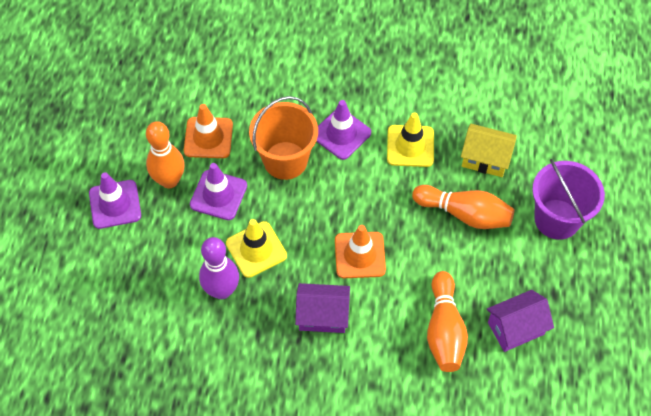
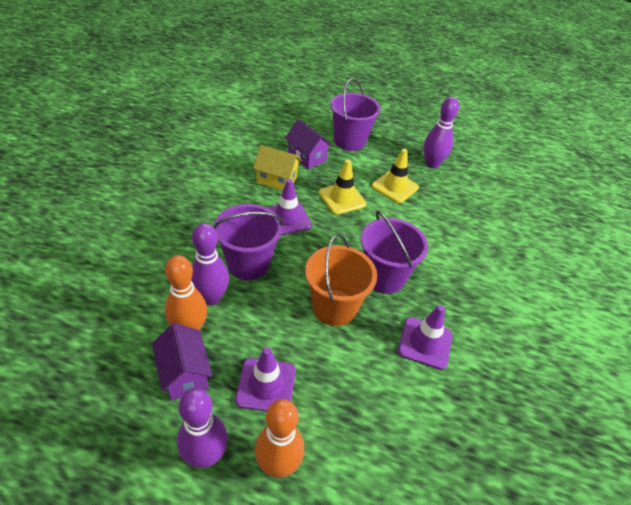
orange bowling pin: [146,121,185,188] [412,185,514,229] [427,271,468,372] = 3 -> [165,255,207,330] [255,399,304,478] = 2
orange traffic cone: [184,104,233,158] [335,225,386,278] = 2 -> none = 0
purple bowling pin: [199,237,239,299] = 1 -> [177,389,228,468] [191,223,229,305] [424,97,459,168] = 3
purple bucket: [532,159,605,240] = 1 -> [213,204,283,280] [330,78,381,151] [361,211,428,294] = 3

